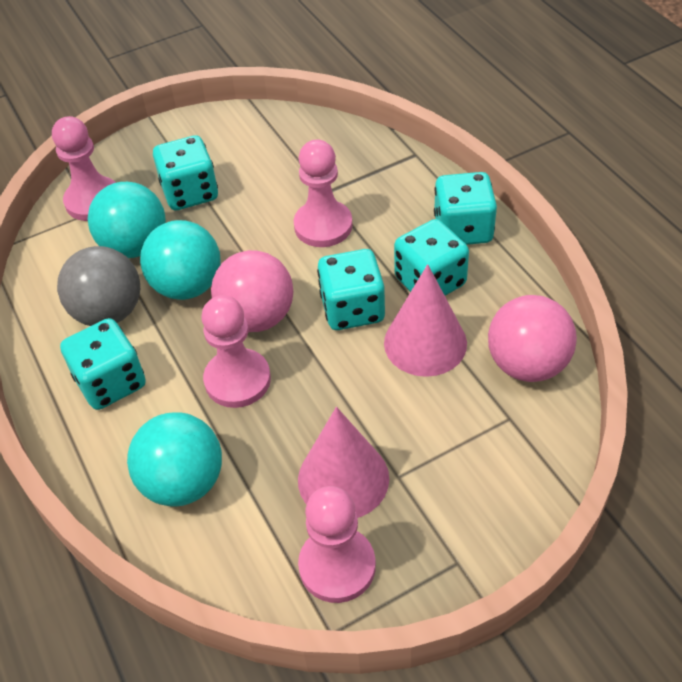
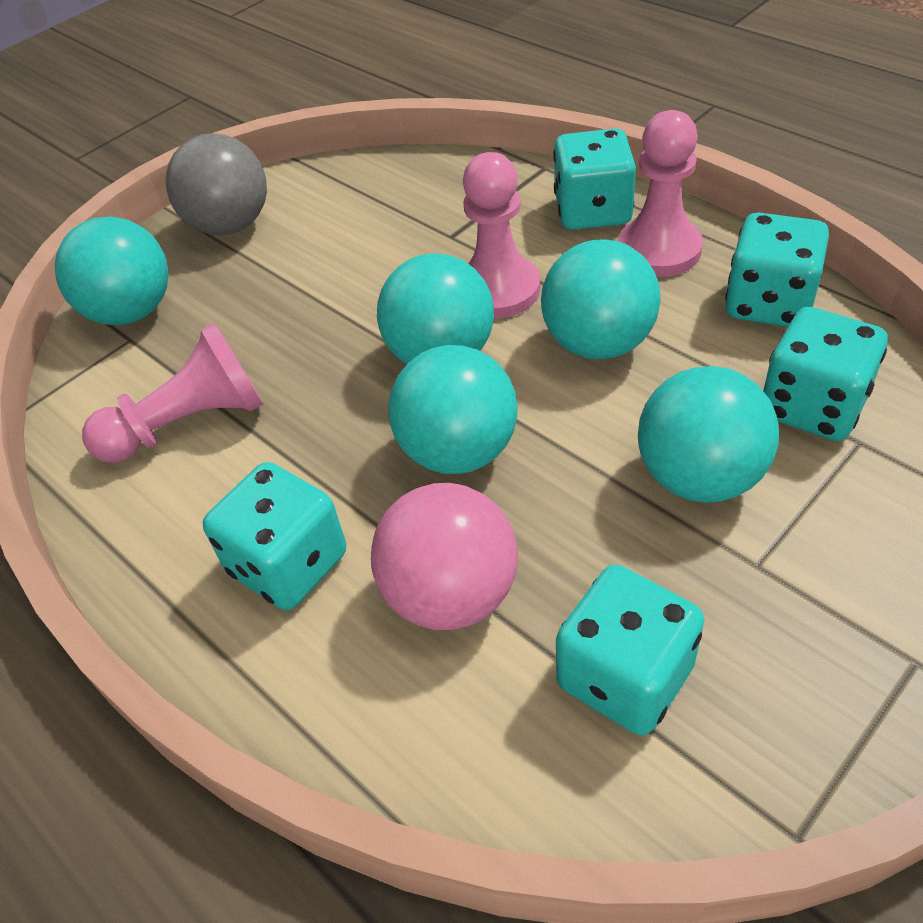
pink ball: [211,250,294,332] [488,295,577,382] = 2 -> [371,483,518,630] = 1
pink cone: [298,407,389,518] [384,264,467,377] = 2 -> none = 0
pink pawn: [52,116,116,221] [201,295,271,408] [294,139,353,247] [298,486,376,603] = 4 -> [82,322,263,463] [463,152,540,318] [618,110,703,277] = 3
turquoise ball: [88,182,166,258] [127,412,222,507] [140,220,221,300] = 3 -> [55,216,169,325] [377,253,494,364] [388,345,517,474] [541,239,661,360] [638,366,779,503] = 5

